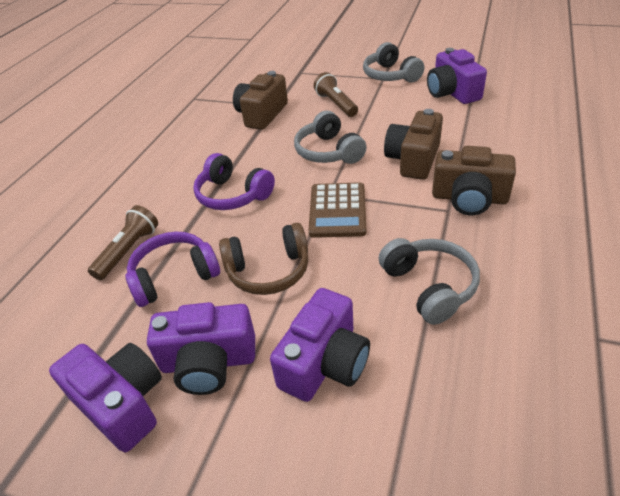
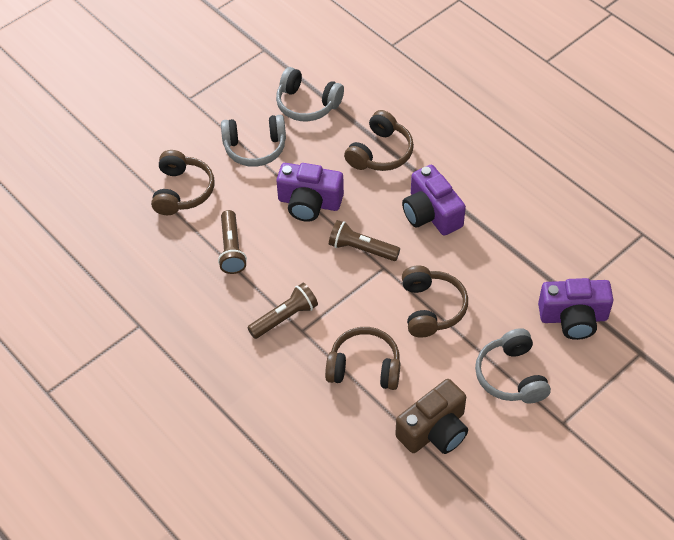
brown calculator: [308,182,366,238] = 1 -> none = 0
brown camera: [233,71,288,130] [384,109,443,180] [432,146,516,215] = 3 -> [395,379,468,454] = 1
brown flashlight: [88,205,158,280] [314,72,358,117] = 2 -> [218,210,247,274] [247,283,318,339] [329,220,400,261] = 3
brown headphones: [219,223,308,295] = 1 -> [151,150,214,215] [325,327,400,390] [344,110,414,171] [402,266,468,337] = 4
purple camera: [49,343,162,452] [147,302,255,395] [270,288,370,402] [427,48,487,104] = 4 -> [276,163,344,222] [402,165,466,235] [538,278,613,340] = 3
purple headphones: [125,232,220,307] [193,153,275,210] = 2 -> none = 0

